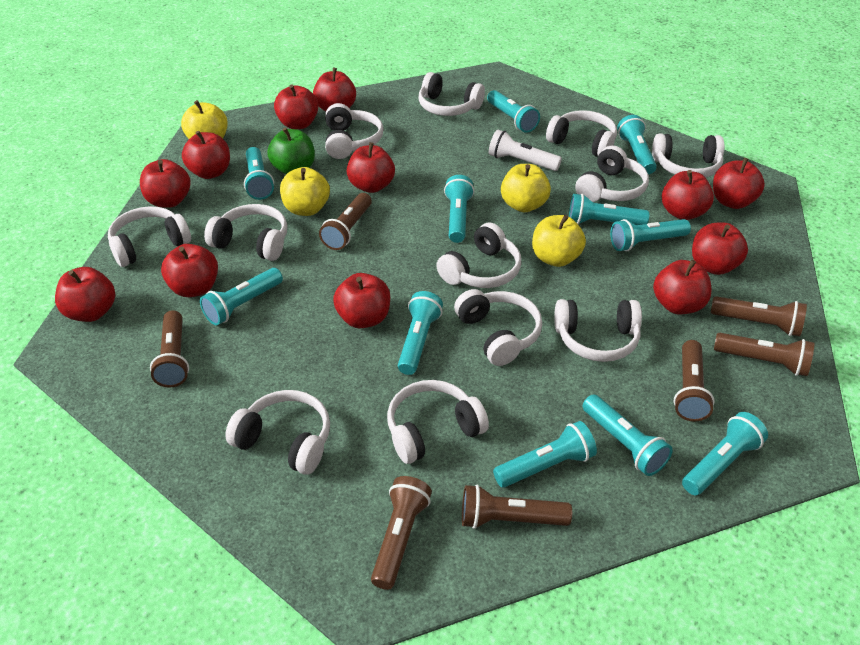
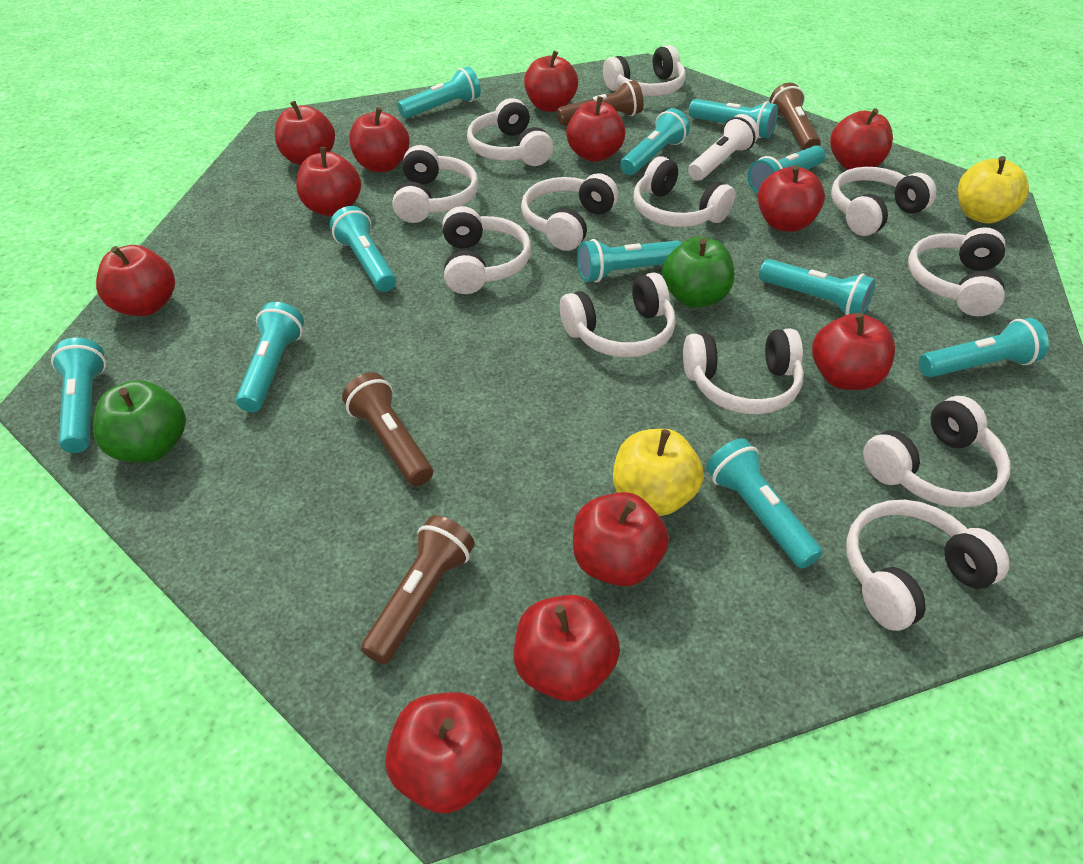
brown flashlight: [150,310,189,388] [319,193,372,250] [371,476,432,590] [462,484,572,529] [674,340,715,422] [711,296,807,336] [714,333,814,376] = 7 -> [342,373,433,486] [361,516,475,664] [557,80,644,126] [770,83,821,150] = 4
green apple: [267,127,315,174] = 1 -> [93,380,186,463] [662,237,734,308] = 2
yellow apple: [181,100,228,139] [280,167,330,216] [501,164,551,212] [532,215,586,267] = 4 -> [613,429,704,516] [958,156,1029,224] = 2

